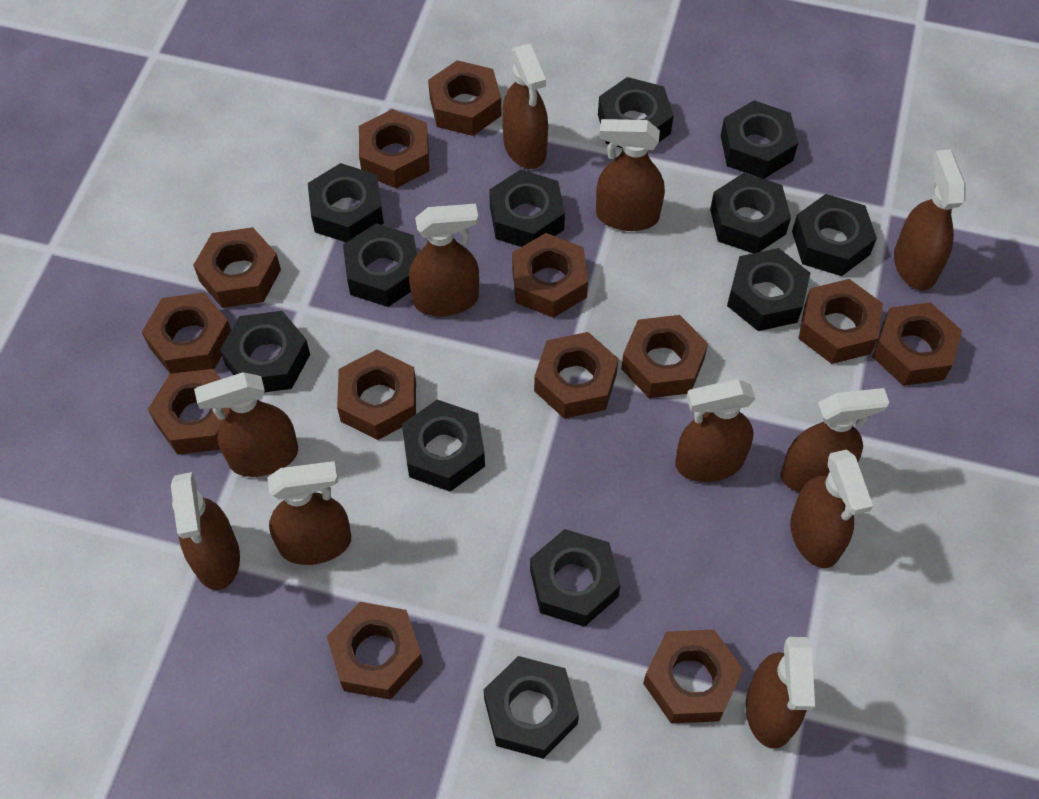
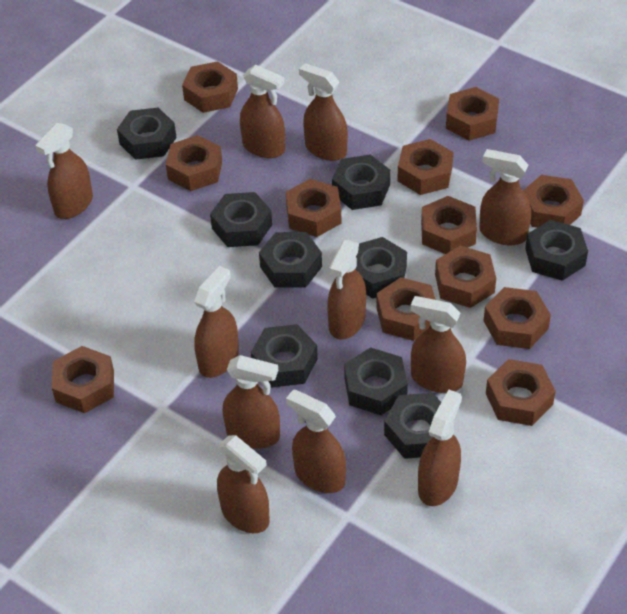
black nut: [220,311,310,392] [308,163,384,242] [343,223,417,307] [402,400,485,492] [483,656,579,759] [489,169,565,247] [530,529,621,627] [598,77,673,148] [710,173,791,253] [721,100,798,179] [727,248,810,331] [792,194,877,276] = 12 -> [117,108,177,160] [210,192,272,247] [251,324,318,387] [259,232,322,288] [332,155,391,210] [344,347,408,415] [356,237,407,299] [384,393,441,459] [525,220,588,281] = 9
brown nut: [142,292,231,374] [148,369,230,455] [193,227,281,308] [327,602,423,700] [337,350,416,440] [359,109,429,188] [428,60,501,136] [512,233,588,318] [534,332,619,419] [621,315,708,398] [643,630,743,723] [798,279,883,364] [872,302,962,386] = 13 -> [52,346,114,413] [166,135,222,191] [182,61,238,113] [286,179,342,237] [376,277,436,341] [397,139,454,195] [421,196,477,254] [435,246,496,308] [446,87,499,141] [483,287,551,349] [486,359,556,426] [523,175,584,228] = 12

